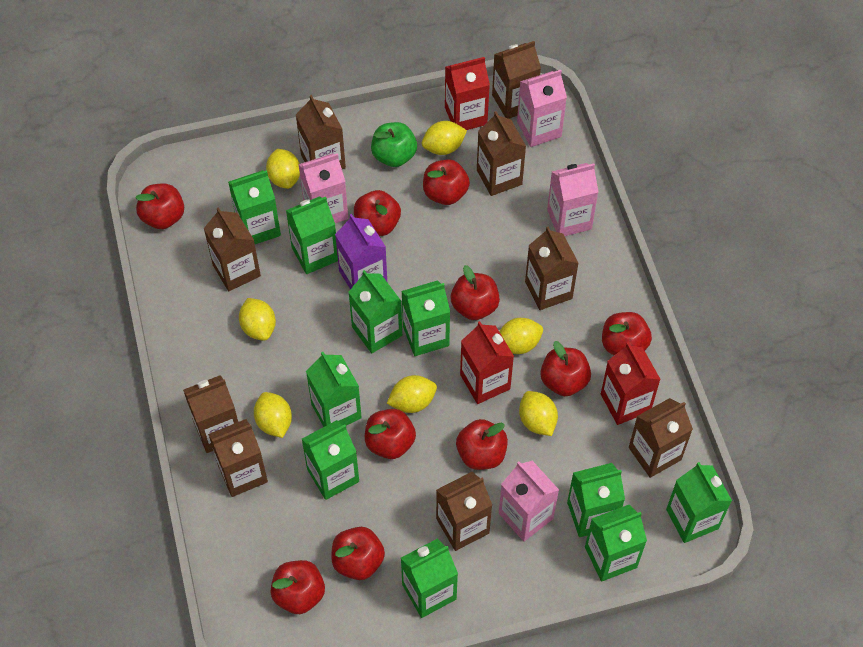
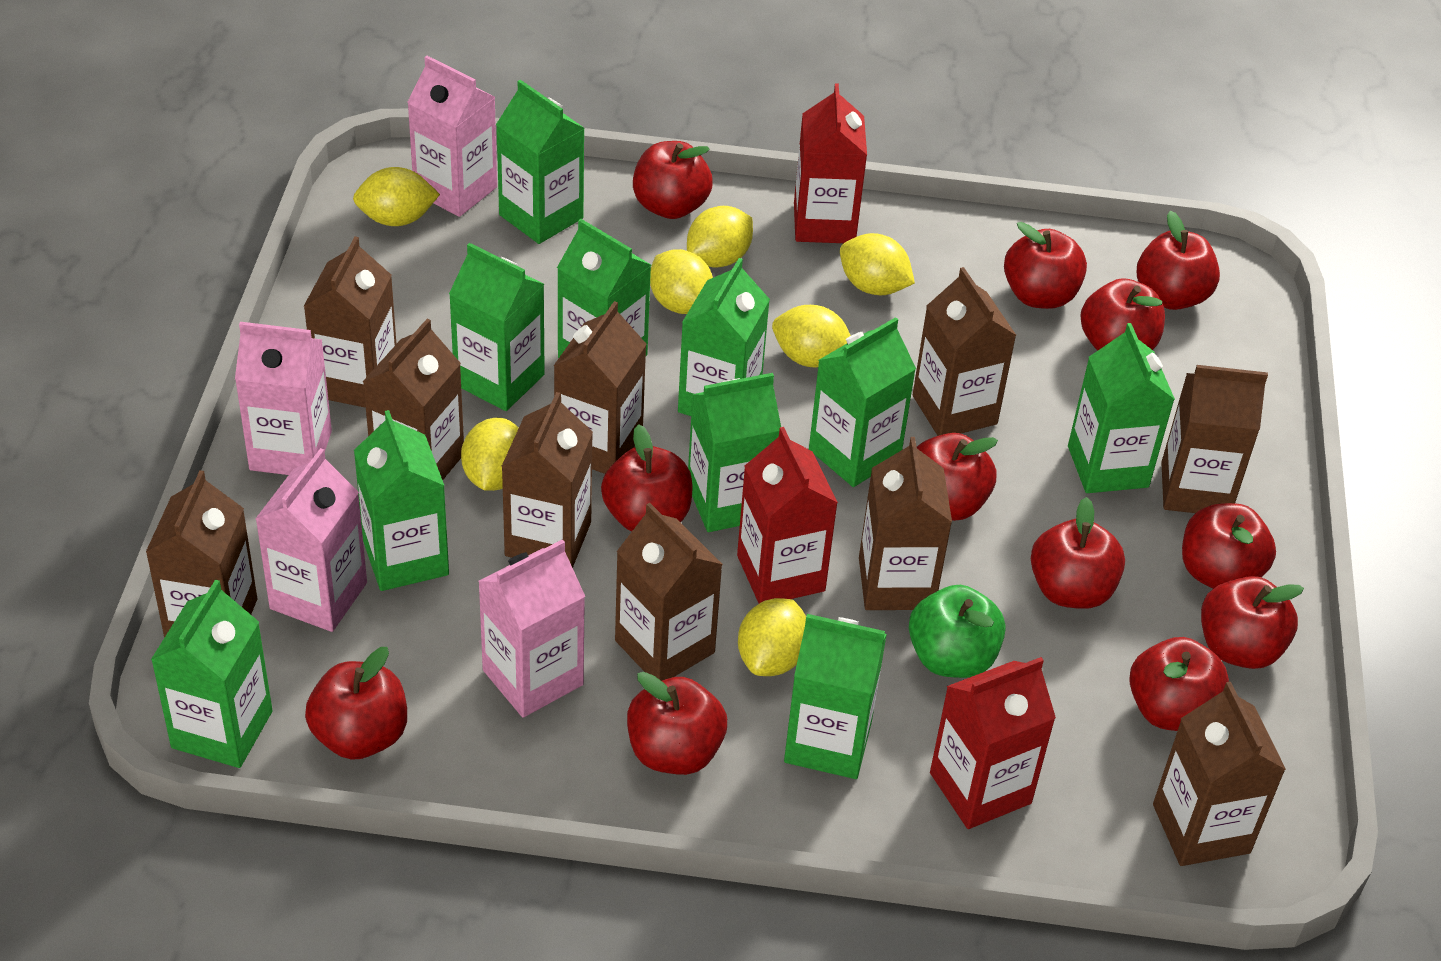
brown carton: [183,375,238,453] [204,207,261,291] [208,419,268,497] [296,95,346,169] [436,472,492,551] [477,111,526,196] [492,41,541,119] [525,227,578,310] [629,398,693,478] = 9 -> [146,470,257,638] [304,236,396,408] [363,319,464,480] [501,392,593,568] [554,301,646,474] [615,503,723,681] [859,437,952,610] [913,267,1017,436] [1153,682,1286,866] [1161,365,1268,513] = 10
purple carton: [335,214,387,289] = 1 -> none = 0
red apple: [136,184,184,229] [270,560,325,614] [331,527,385,580] [354,190,401,236] [365,409,416,459] [423,159,470,205] [451,265,500,320] [456,419,508,470] [540,341,591,396] [602,312,652,355] = 10 -> [305,647,407,760] [601,424,692,532] [627,672,727,775] [633,141,713,219] [917,433,998,521] [1004,222,1087,309] [1031,497,1125,609] [1080,278,1165,351] [1129,637,1229,731] [1137,211,1220,310] [1182,503,1276,589] [1201,576,1304,669] = 12

